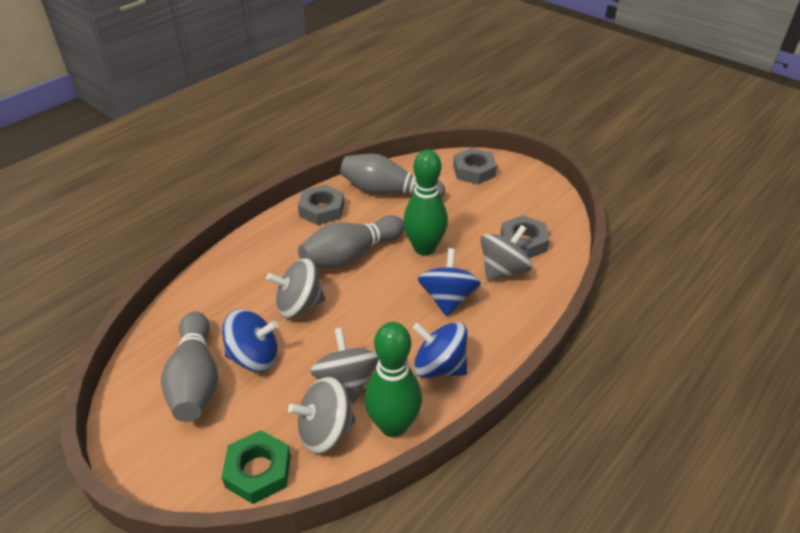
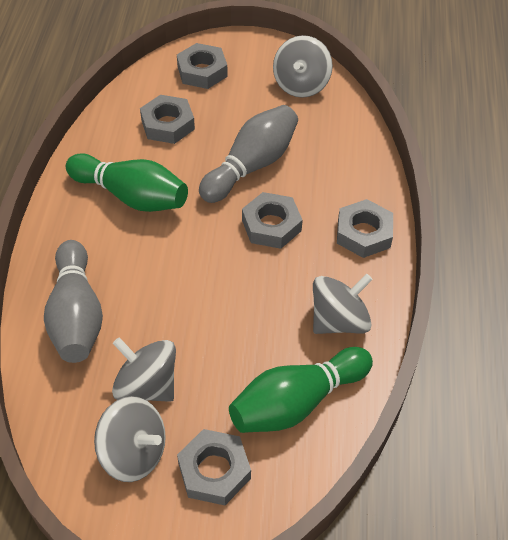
blue spinning top: [222,309,278,372] [412,322,467,378] [418,248,481,316] = 3 -> none = 0
green nut: [221,430,291,504] = 1 -> none = 0
grey bowling pin: [161,311,218,422] [298,215,405,268] [340,153,445,198] = 3 -> [44,240,103,363] [199,105,298,203] = 2
grey nut: [298,185,345,225] [453,148,497,185] [501,215,550,258] = 3 -> [140,95,195,144] [177,43,228,89] [177,429,251,505] [242,192,303,249] [337,199,393,258] = 5

